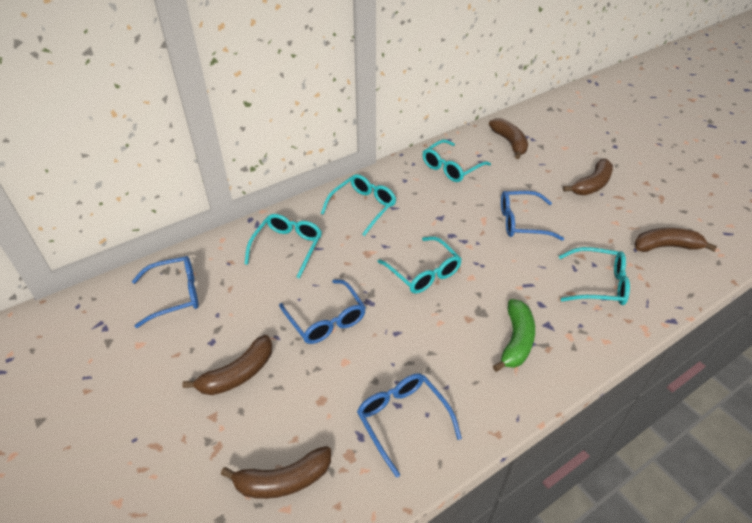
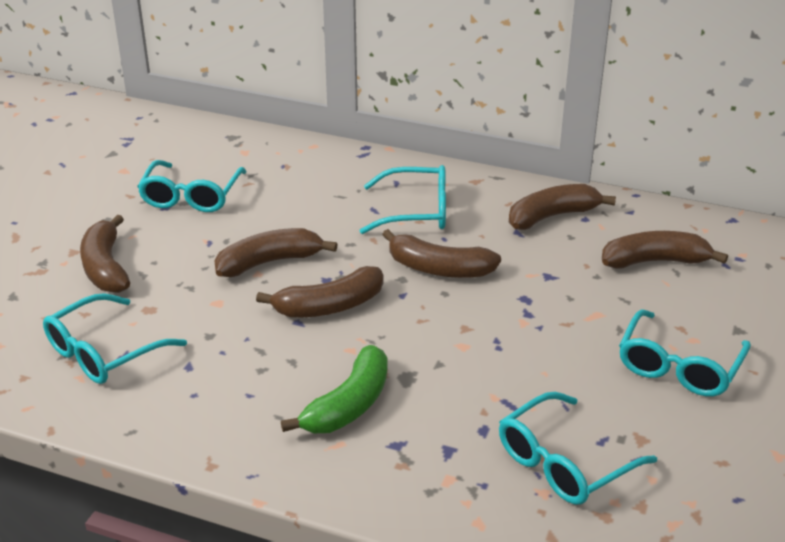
blue glasses: [132,256,198,328] [279,279,366,344] [357,373,462,478] [501,191,564,241] = 4 -> none = 0
brown banana: [182,335,272,395] [221,446,331,499] [489,118,528,159] [563,159,613,195] [634,228,717,252] = 5 -> [80,215,130,293] [214,228,338,277] [256,266,383,317] [382,229,501,278] [509,184,616,230] [602,231,728,269] = 6

